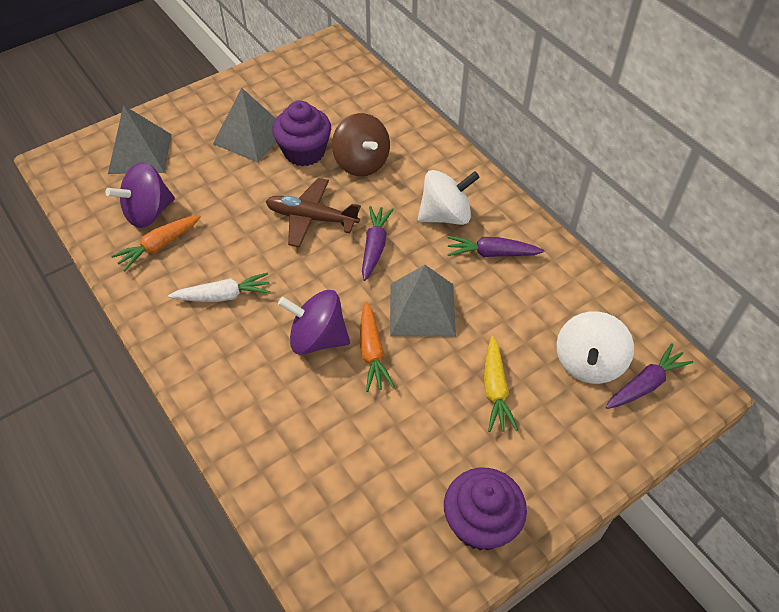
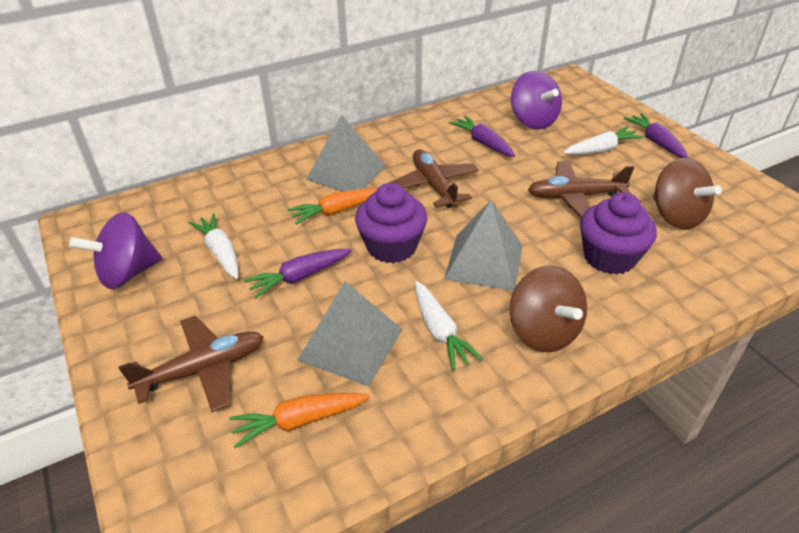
brown plane: [265,178,361,247] = 1 -> [118,316,264,412] [389,149,479,208] [528,161,634,218] = 3
brown spinning top: [332,113,390,176] = 1 -> [510,265,587,352] [653,158,722,229] = 2
white carrot: [168,272,271,302] = 1 -> [189,213,238,279] [415,281,483,371] [564,126,643,155] = 3
white spinning top: [418,170,480,225] [556,311,634,384] = 2 -> none = 0
yellow carrot: [484,336,518,432] = 1 -> none = 0

